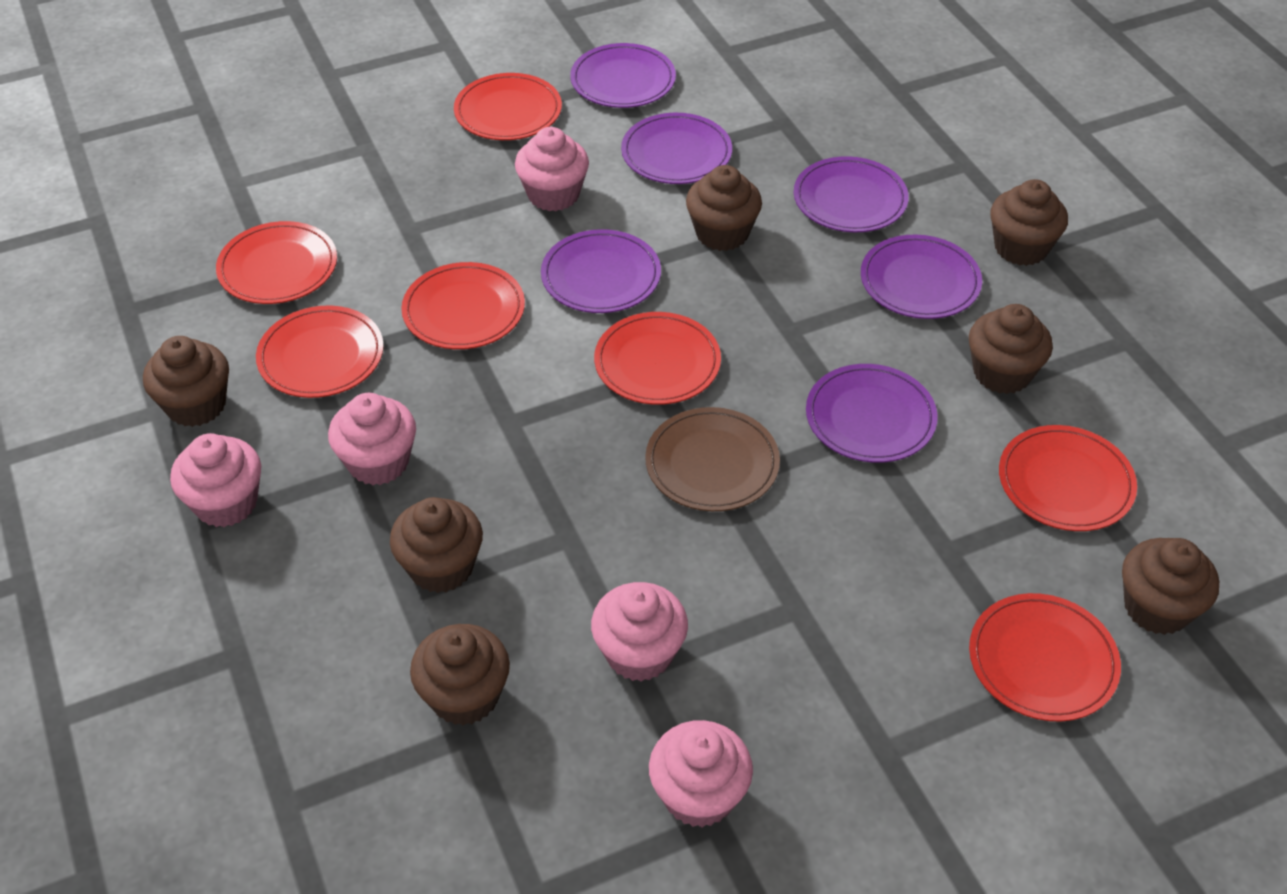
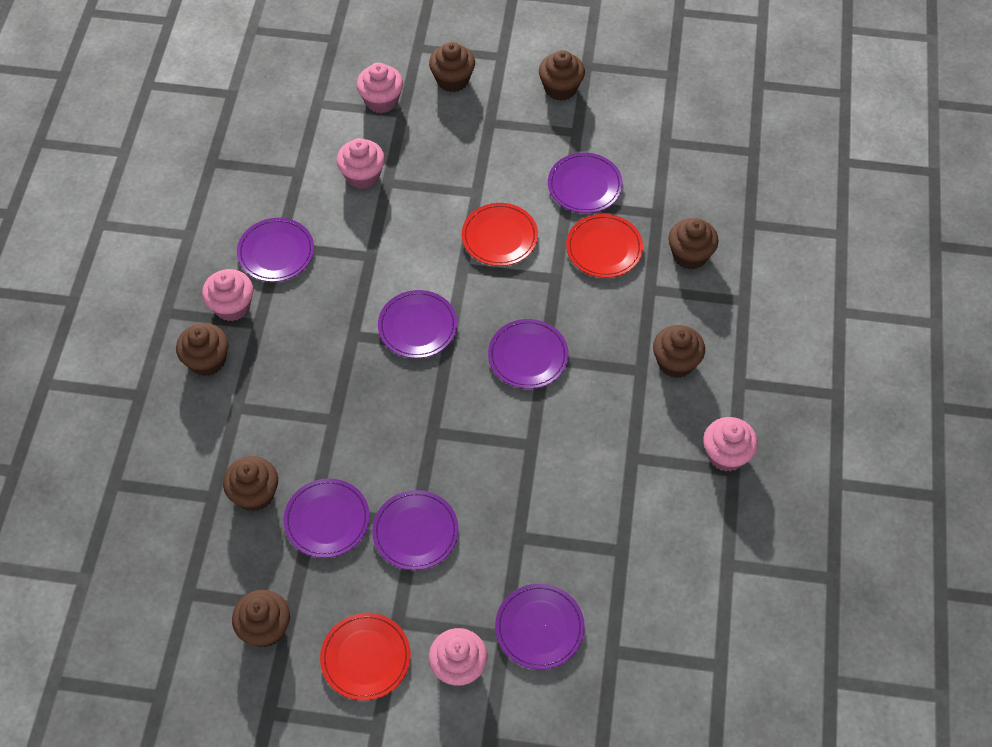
brown plate: [645,407,780,511] = 1 -> none = 0
purple plate: [541,229,661,313] [570,43,676,108] [621,113,732,184] [794,156,909,232] [806,364,938,463] [861,235,982,319] = 6 -> [237,218,314,282] [284,478,370,558] [372,490,459,570] [378,290,457,358] [488,319,569,389] [495,584,585,670] [548,153,623,213] = 7
red plate: [216,221,337,304] [256,306,384,398] [401,262,525,349] [454,73,562,140] [594,312,721,405] [969,593,1121,721] [999,425,1137,531] = 7 -> [320,613,411,701] [462,203,538,266] [566,214,643,278] = 3

